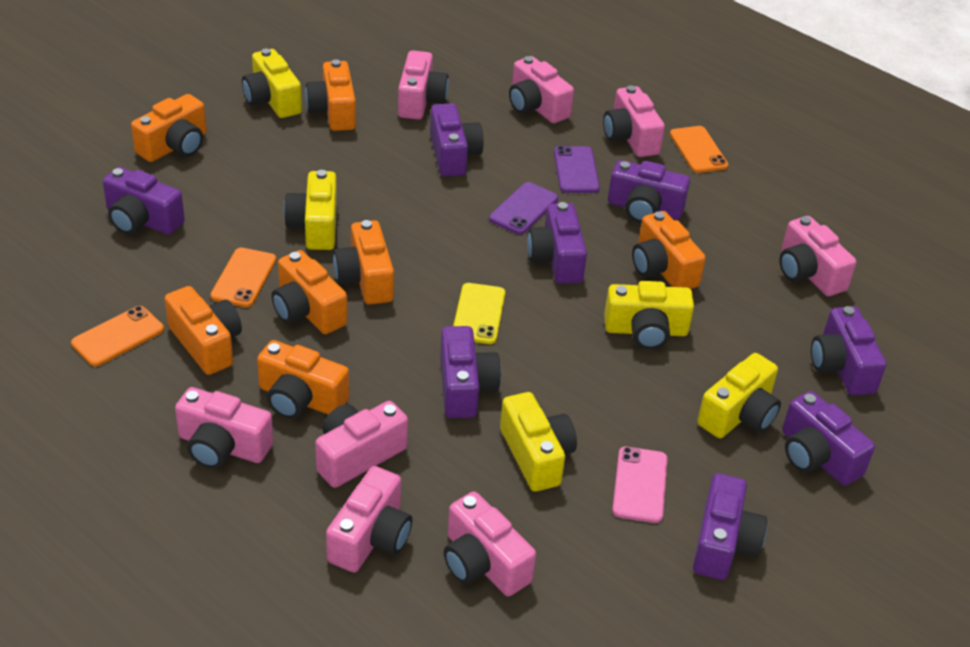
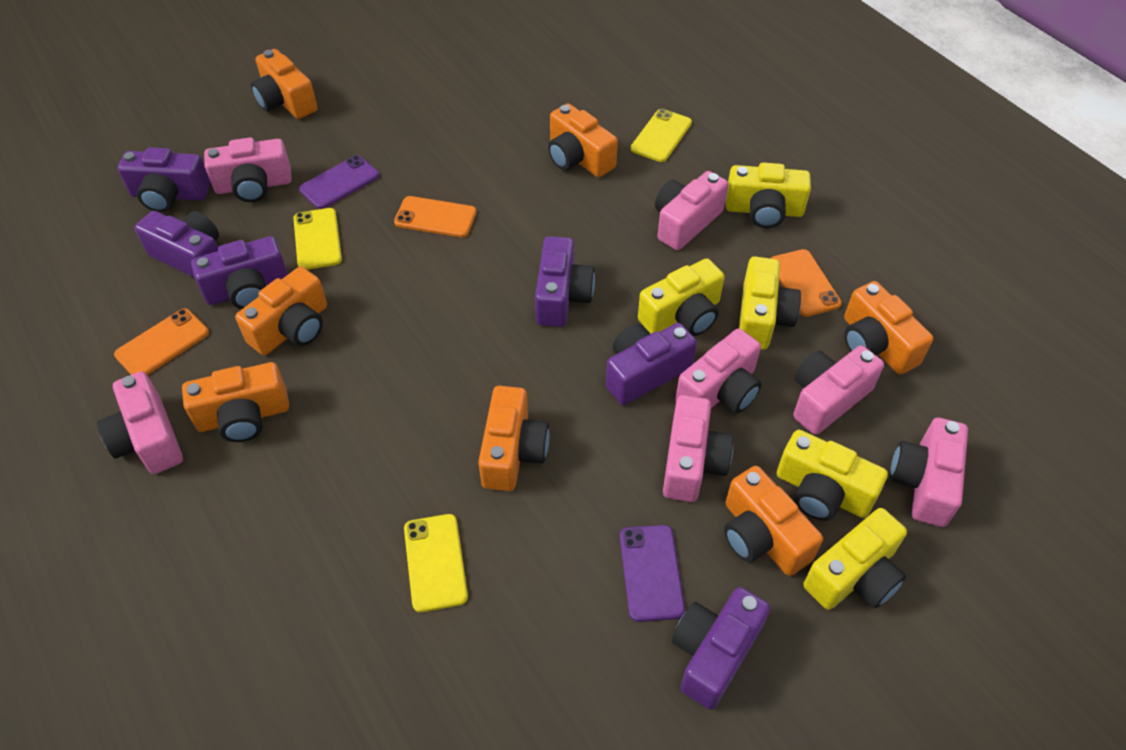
pink camera: [175,387,273,468] [315,401,408,488] [326,466,412,573] [398,50,449,120] [444,492,536,596] [509,56,574,123] [603,85,665,157] [779,216,856,296] = 8 -> [97,371,183,474] [204,138,292,202] [655,171,729,250] [663,395,733,502] [675,329,762,413] [793,345,884,435] [890,418,968,527] = 7
pink phone: [612,447,668,523] = 1 -> none = 0
purple camera: [103,167,185,235] [430,103,483,176] [440,326,501,418] [527,202,587,284] [608,160,690,223] [693,473,767,580] [782,391,875,486] [811,306,886,396] = 8 -> [118,147,211,212] [135,211,219,278] [191,236,288,309] [535,236,595,327] [606,323,697,405] [672,587,770,710] = 6
yellow phone: [453,283,505,344] = 1 -> [293,208,342,270] [404,514,468,612] [631,109,692,162] = 3

